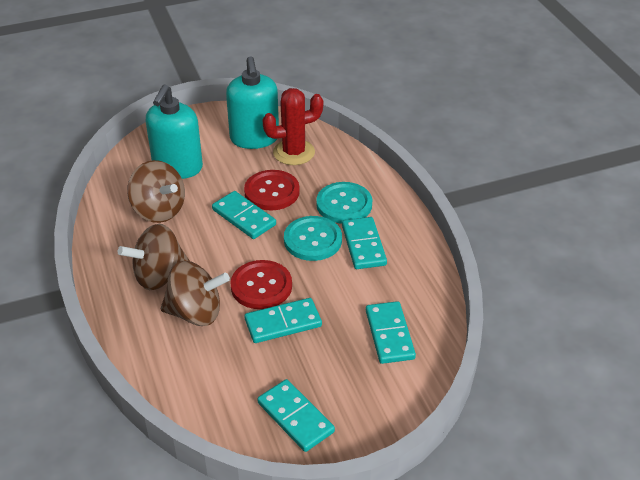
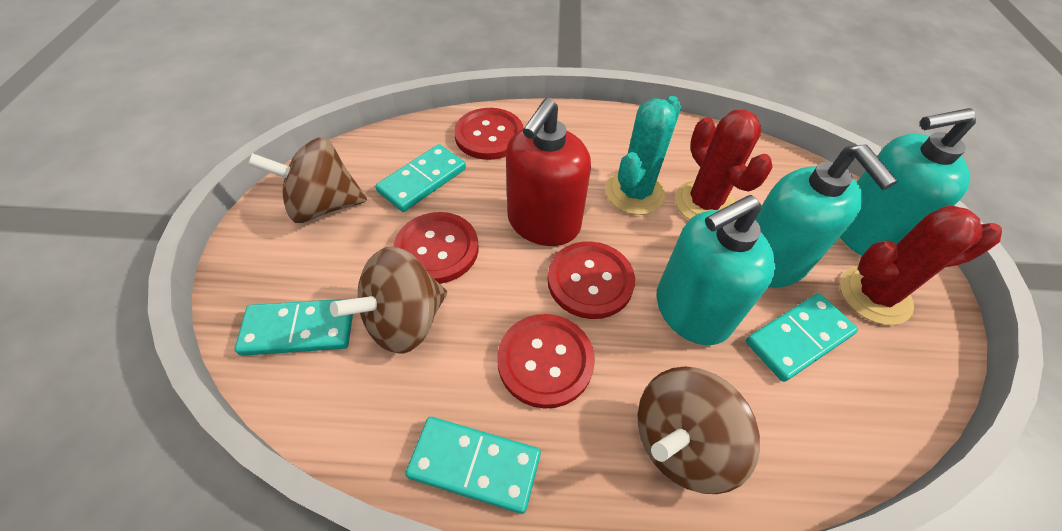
red button: [231,260,292,309] [244,170,300,210] = 2 -> [394,212,479,284] [454,108,524,160] [497,314,595,409] [548,241,635,319] = 4
red cactus: [262,88,323,165] = 1 -> [675,110,773,220] [840,205,1002,325] = 2
red soap dispenser: none = 0 -> [506,98,591,246] = 1
turquoise button: [284,216,342,261] [316,182,373,223] = 2 -> none = 0
turquoise cactus: none = 0 -> [605,96,681,215] = 1
turquoise domino: [212,191,276,239] [244,298,322,343] [257,379,335,452] [342,217,387,269] [366,301,416,364] = 5 -> [235,299,353,356] [375,144,466,212] [405,417,541,514] [746,293,858,382] = 4
turquoise soap dispenser: [146,85,203,179] [226,56,279,149] = 2 -> [656,195,775,345] [755,144,898,288] [840,108,976,256] = 3

